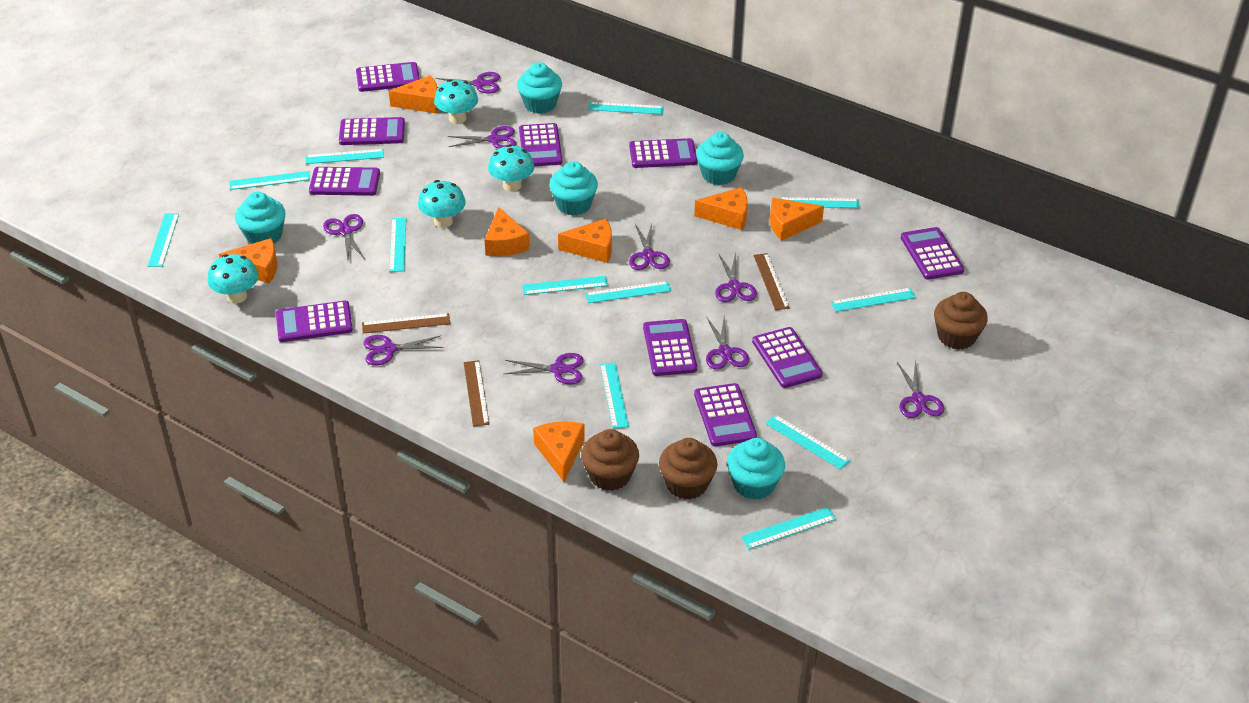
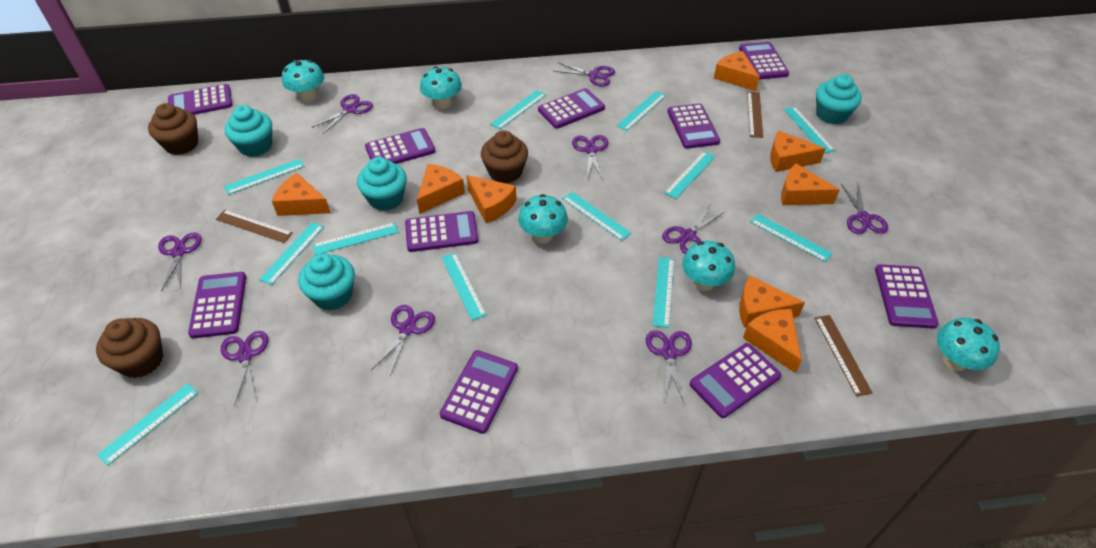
orange cheese: [219,238,277,284] [389,75,438,113] [485,207,530,256] [533,421,585,482] [558,219,612,263] [694,187,748,230] [770,198,824,241] = 7 -> [272,173,331,216] [417,164,465,214] [466,175,516,223] [714,51,760,91] [739,276,805,328] [743,309,802,373] [770,131,826,172] [781,164,840,205] = 8
turquoise cupcake: [235,192,286,244] [517,62,562,114] [549,161,598,216] [696,132,744,185] [727,438,785,500] = 5 -> [225,105,272,157] [298,253,355,311] [357,157,407,211] [816,74,862,124] = 4
turquoise mushroom: [208,254,259,303] [418,180,466,228] [434,80,478,124] [488,145,534,192] = 4 -> [282,60,324,102] [420,66,462,109] [518,194,568,243] [682,241,735,291] [937,318,1000,371] = 5

